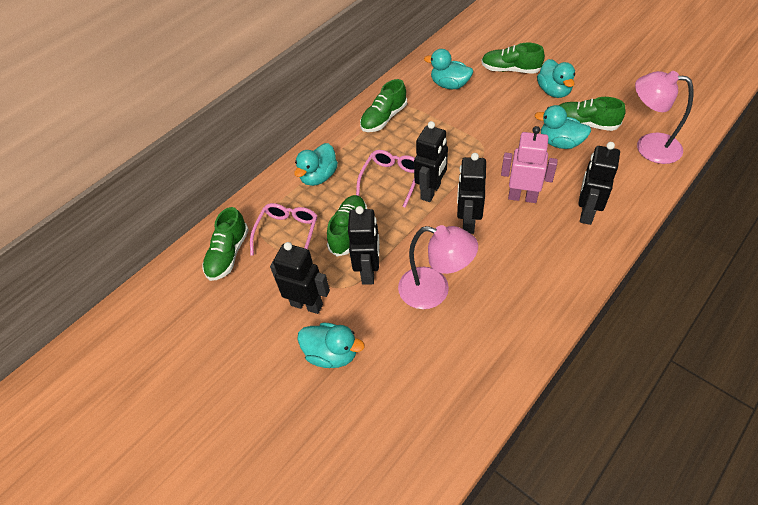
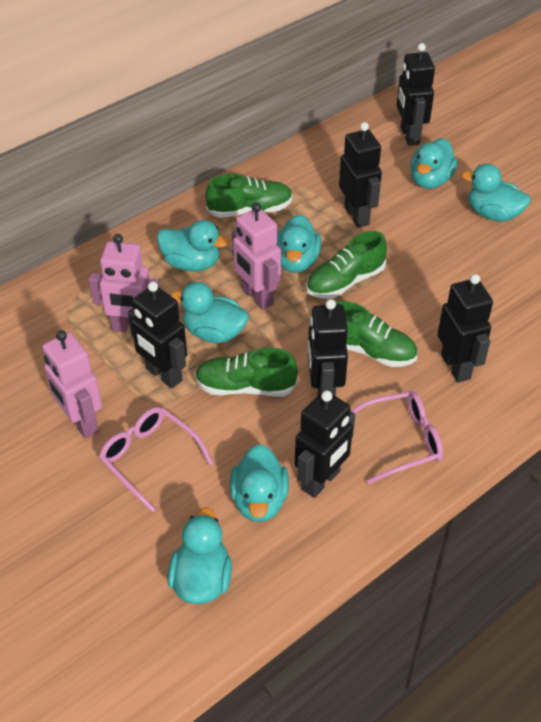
black robot: [270,242,330,314] [348,206,380,285] [414,121,448,202] [457,153,486,234] [578,142,620,225] = 5 -> [128,282,187,389] [295,390,355,498] [308,299,348,396] [339,122,382,228] [397,43,435,146] [437,274,493,383] = 6
green shoe: [202,207,249,281] [327,195,367,257] [360,79,407,132] [481,43,545,74] [558,97,626,131] = 5 -> [195,347,298,396] [206,174,293,218] [306,231,387,299] [336,301,417,367] = 4
pink lamp: [398,225,478,309] [635,71,694,164] = 2 -> none = 0
pink robot: [501,126,558,203] = 1 -> [42,330,102,438] [89,234,159,332] [232,203,281,310] = 3
turquoise duck: [294,143,338,186] [297,323,365,368] [424,49,473,89] [535,105,591,149] [537,59,575,98] = 5 -> [157,220,229,271] [167,507,232,604] [170,282,249,343] [230,444,289,522] [276,215,321,273] [410,138,458,189] [461,164,531,222] = 7

